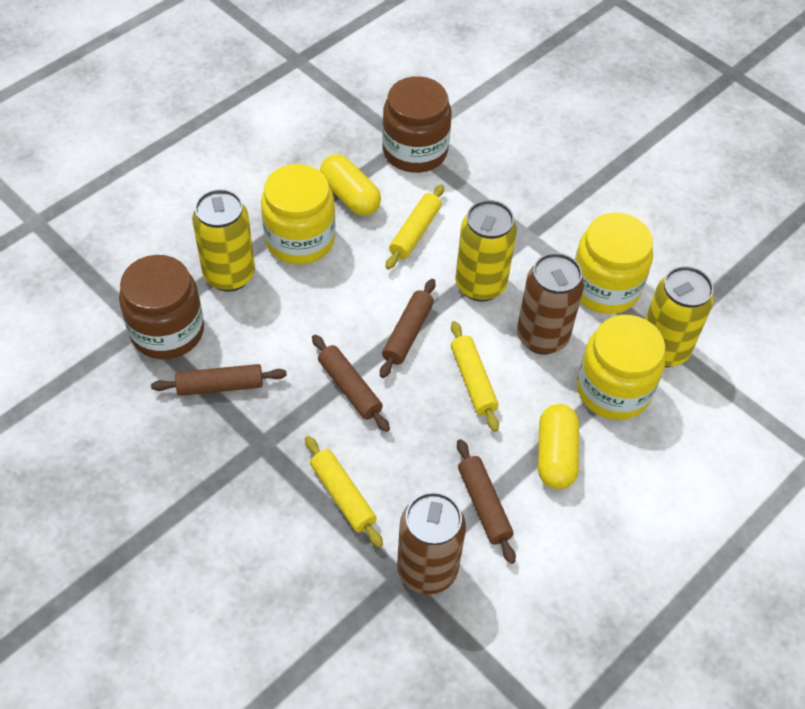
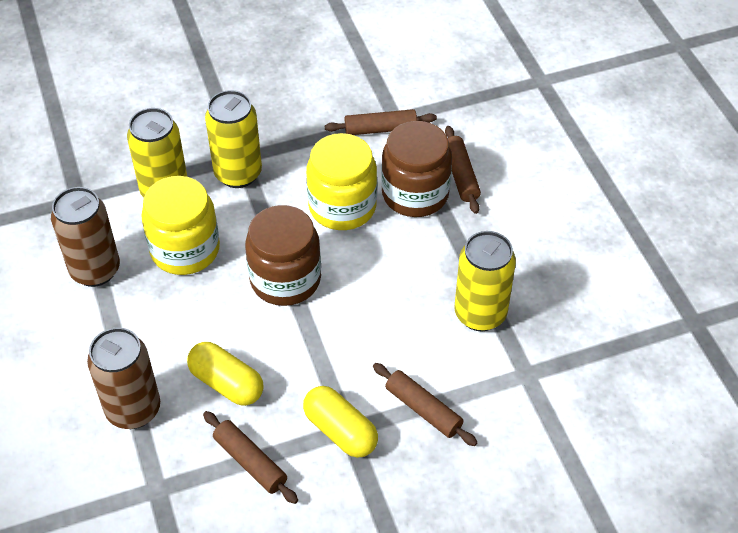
yellow jar: [261,164,335,265] [575,213,653,314] [577,315,665,420] = 3 -> [141,176,220,275] [306,133,377,230] = 2
yellow rolling pin: [305,436,383,548] [386,184,444,270] [451,321,499,432] = 3 -> none = 0

